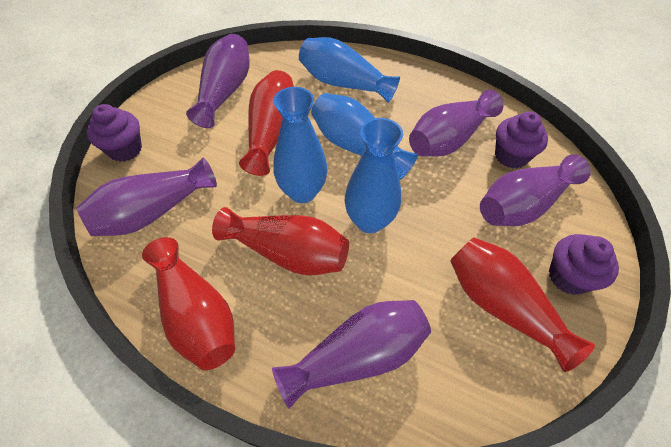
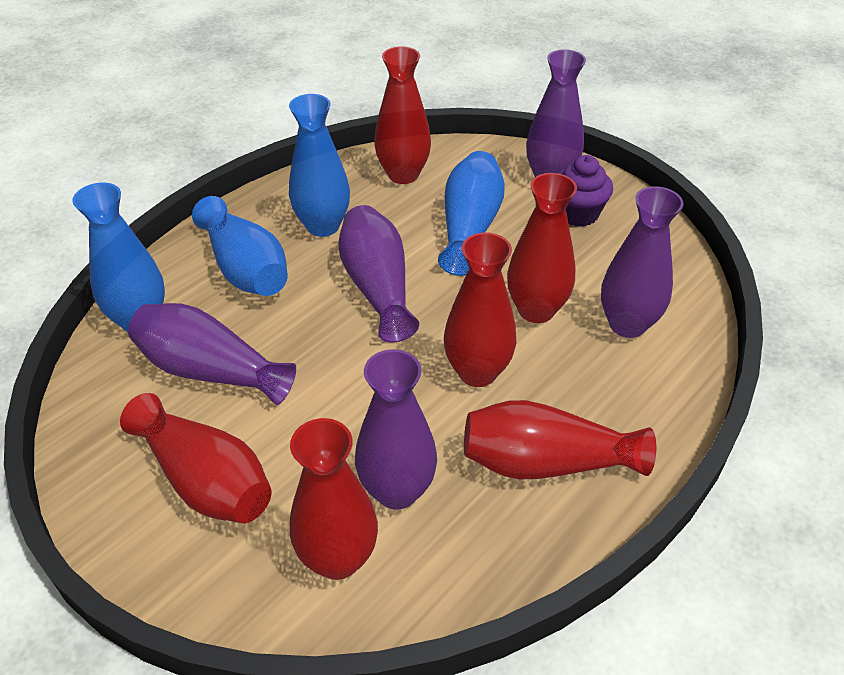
purple cupcake: [87,104,142,162] [495,111,548,169] [549,234,619,295] = 3 -> [559,155,613,227] = 1
red vase: [142,237,235,370] [212,207,349,276] [239,70,294,176] [450,237,595,372] = 4 -> [120,393,272,523] [290,418,378,580] [374,46,431,184] [444,232,516,387] [464,400,656,479] [507,173,577,323] = 6

